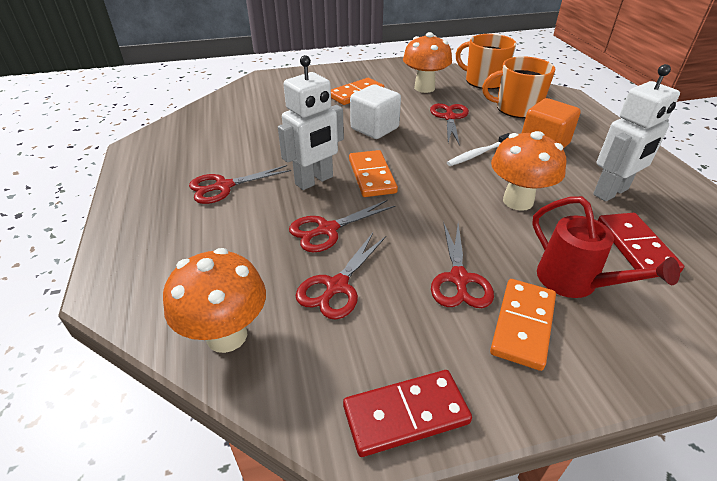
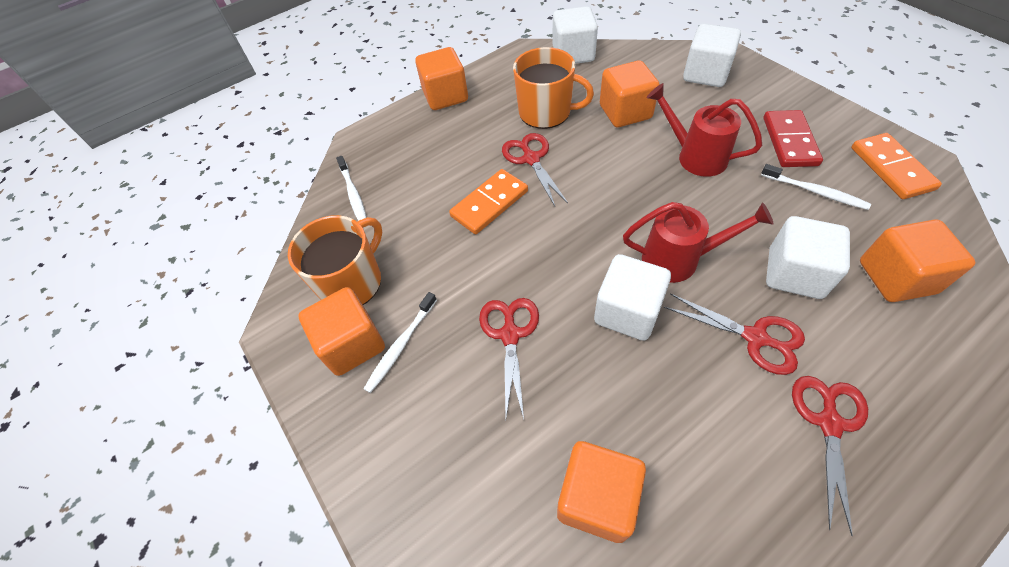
orange cube: [522,98,581,149] = 1 -> [298,287,385,376] [415,47,468,110] [557,441,646,543] [600,60,660,127] [860,220,975,302] = 5
orange domino: [331,78,384,105] [349,150,398,197] [490,279,556,371] = 3 -> [449,169,528,234] [851,133,942,199] = 2
orange mushroom: [163,248,266,353] [403,32,452,93] [491,131,566,211] = 3 -> none = 0
red domino: [343,370,472,457] [598,213,684,273] = 2 -> [763,110,823,167] = 1
red scissors: [189,165,291,204] [289,200,396,252] [295,233,386,320] [430,103,469,146] [431,222,494,308] = 5 -> [479,298,539,419] [502,133,568,206] [664,293,805,375] [792,376,868,536] = 4
red watering can: [532,196,680,298] = 1 -> [623,202,774,283] [647,83,762,177] = 2
white cube: [350,85,401,139] = 1 -> [553,6,598,64] [594,254,671,340] [683,24,741,87] [766,216,850,299] = 4
white robot: [278,55,344,190] [593,64,680,201] = 2 -> none = 0
white toothbrush: [447,133,510,166] = 1 -> [336,156,367,221] [364,292,437,393] [761,164,871,210] = 3

